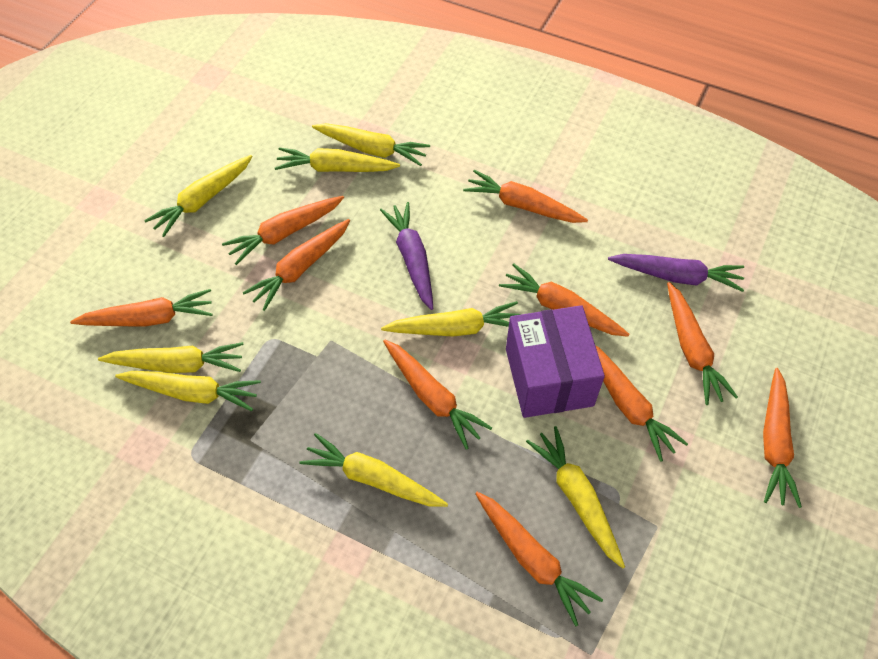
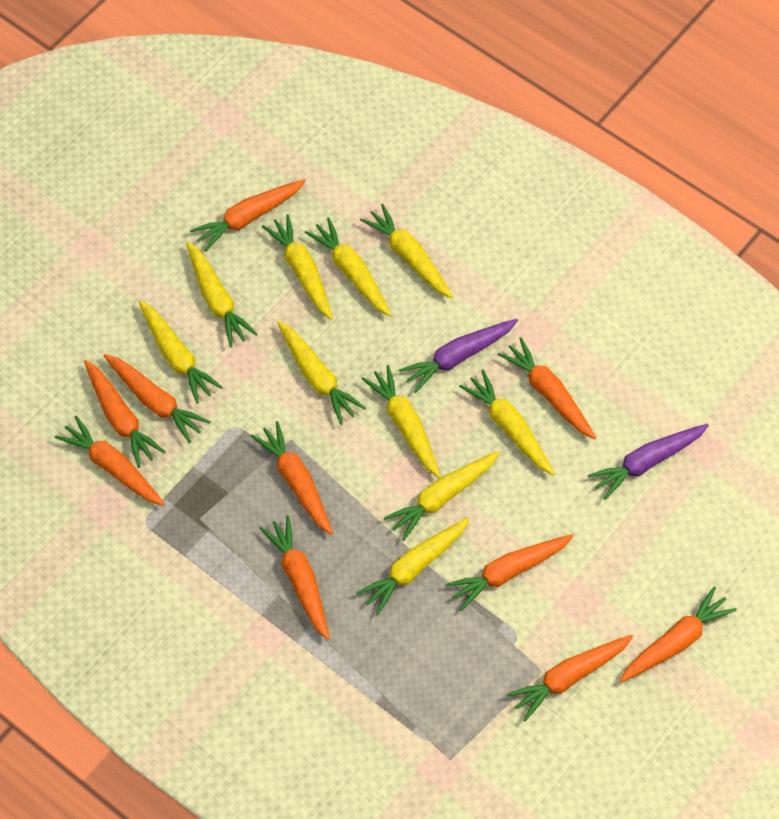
purple box: [506,305,605,418] = 1 -> none = 0
yellow carrot: [98,342,244,373] [115,371,261,411] [144,155,253,237] [275,147,400,172] [299,433,448,507] [312,123,430,166] [381,301,520,337] [526,426,625,569] = 8 -> [138,300,223,404] [186,241,258,348] [262,214,333,320] [277,321,366,425] [305,217,391,317] [356,518,470,616] [360,204,453,299] [362,365,441,478] [384,451,499,541] [459,370,555,475] = 10

